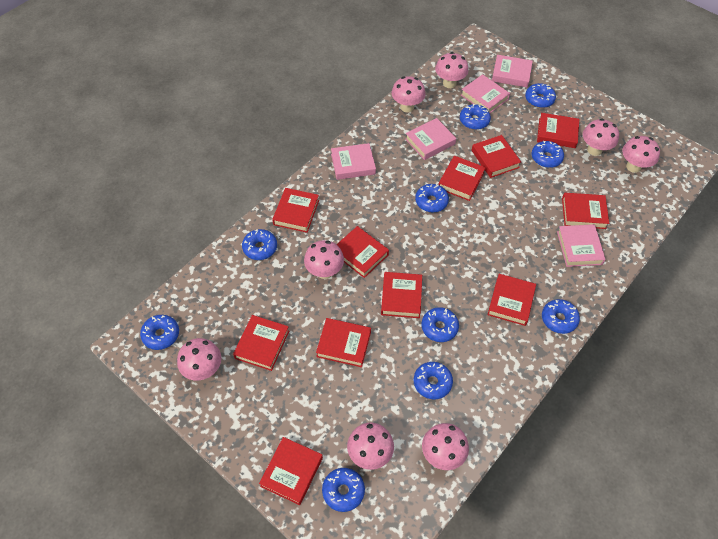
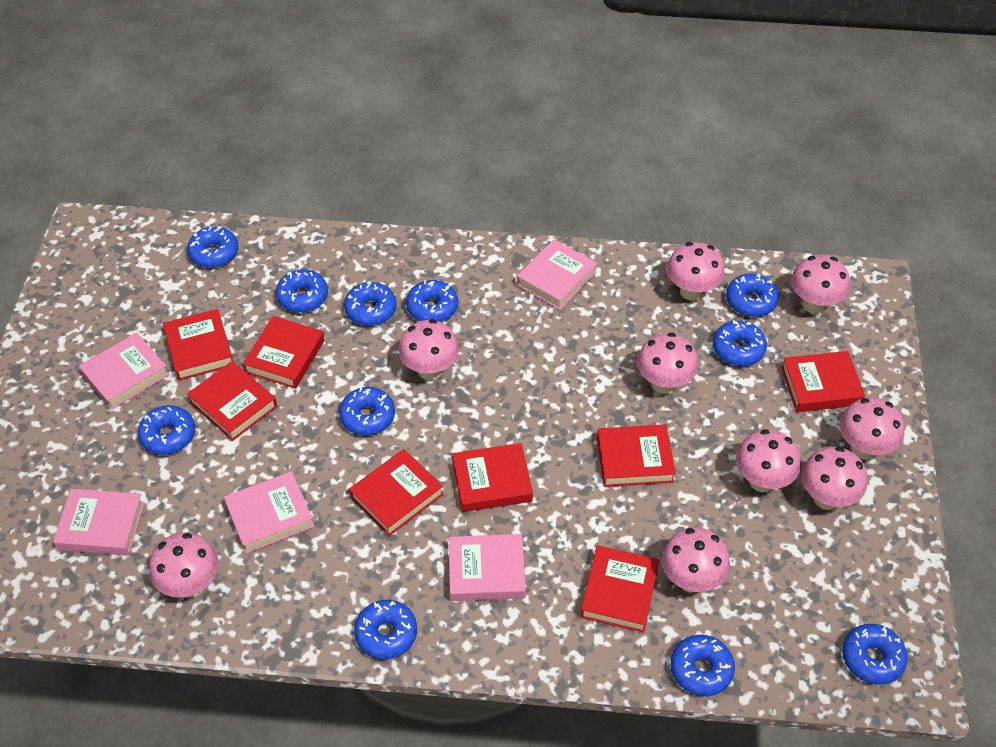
blue donut: [140,315,179,350] [242,229,277,260] [322,468,365,512] [414,362,453,399] [415,184,449,213] [421,307,459,342] [460,104,491,130] [525,83,556,108] [532,141,564,168] [542,299,580,334] = 10 -> [138,405,195,455] [187,226,239,268] [276,269,328,313] [339,387,395,436] [344,281,397,326] [354,600,417,659] [406,280,458,322] [671,635,735,696] [713,320,767,366] [726,273,779,317] [842,624,908,685] = 11
pink mushroom: [177,338,221,380] [304,240,344,279] [347,422,394,470] [392,76,425,112] [422,423,469,470] [435,52,468,88] [583,118,619,156] [622,136,660,173] = 8 -> [150,532,219,598] [399,319,459,380] [637,333,698,394] [661,527,730,592] [667,242,725,301] [736,429,801,492] [791,255,850,314] [801,447,867,510] [840,398,904,460] = 9
red book: [233,315,289,371] [259,437,323,505] [272,188,319,233] [316,318,371,367] [336,226,389,278] [381,272,422,318] [438,156,486,201] [472,135,521,178] [488,274,536,326] [537,113,579,148] [562,193,609,229] = 11 -> [163,309,233,380] [187,361,277,441] [243,316,324,389] [349,449,444,536] [452,443,533,512] [580,545,659,633] [597,424,676,487] [781,351,865,412] = 8

